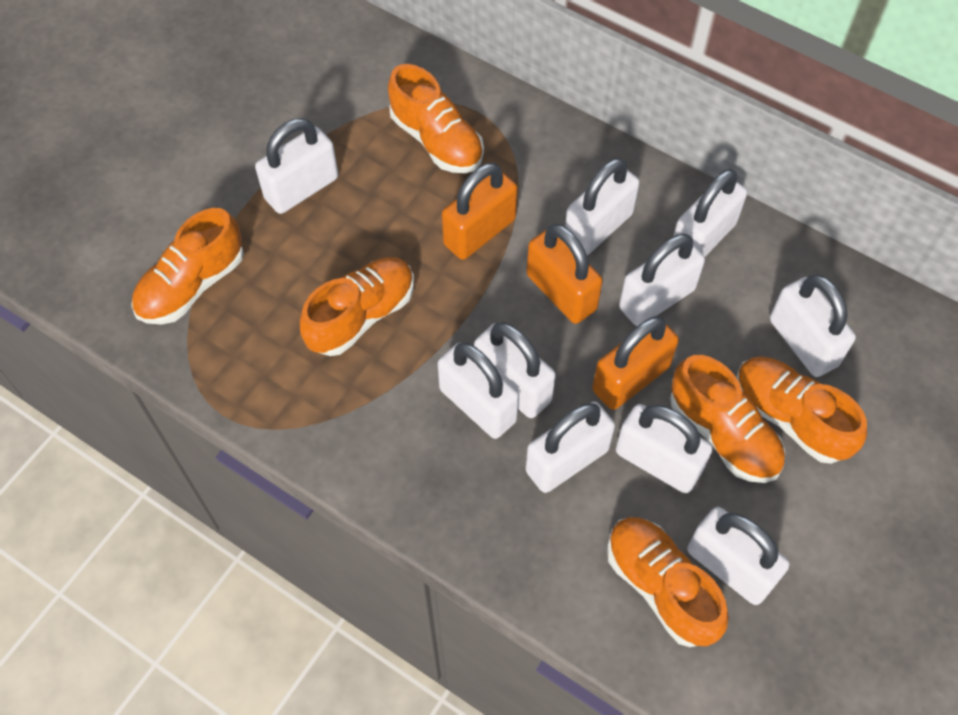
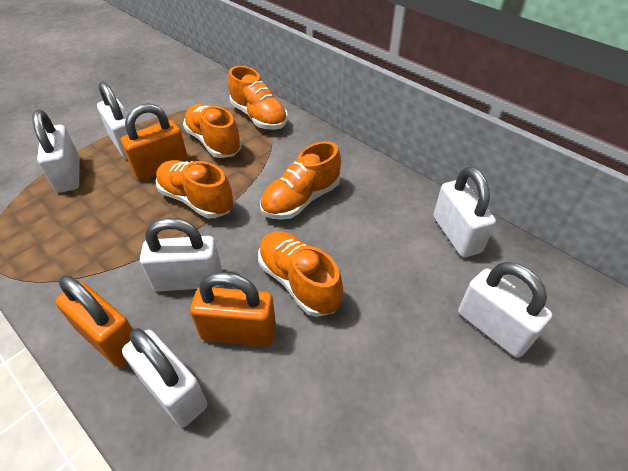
orange shoe: [131,208,244,325] [299,257,414,356] [388,64,484,173] [607,517,729,647] [670,355,785,483] [736,356,867,464] = 6 -> [156,160,234,218] [183,104,242,158] [228,66,288,130] [258,231,343,317] [260,141,341,220] = 5
white padlock: [255,118,338,214] [438,343,519,439] [474,322,556,418] [525,402,615,493] [565,158,640,255] [616,404,713,493] [619,234,705,326] [674,169,747,257] [687,507,790,605] [770,275,856,377] = 10 -> [32,110,80,193] [97,82,137,160] [122,328,207,427] [140,218,222,292] [433,167,496,257] [458,262,552,358] = 6

